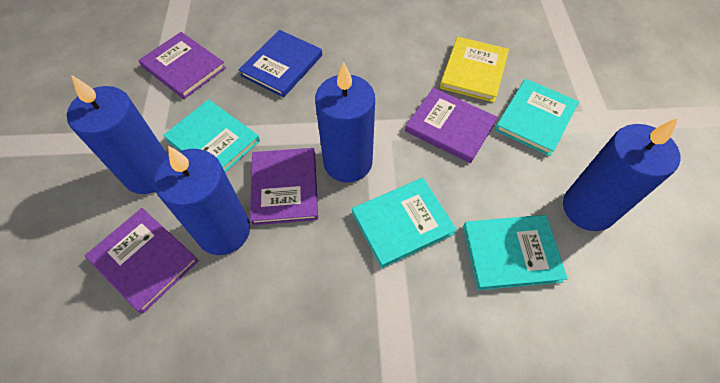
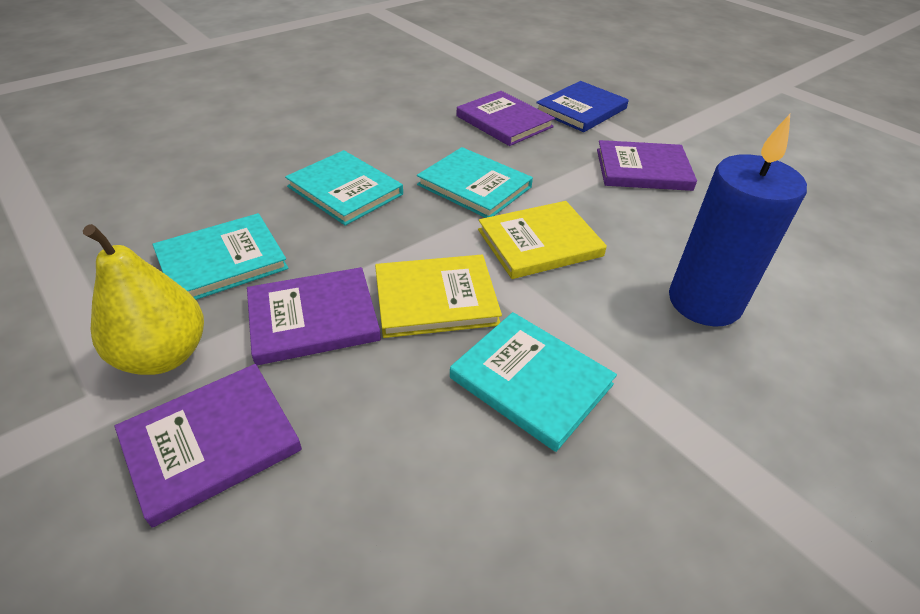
blue candle: [67,75,169,194] [154,146,250,255] [315,62,375,183] [563,118,680,231] = 4 -> [669,114,807,327] = 1
yellow book: [440,37,509,102] = 1 -> [375,255,502,338] [478,201,607,279] = 2
yellow pear: none = 0 -> [83,224,204,375] = 1

